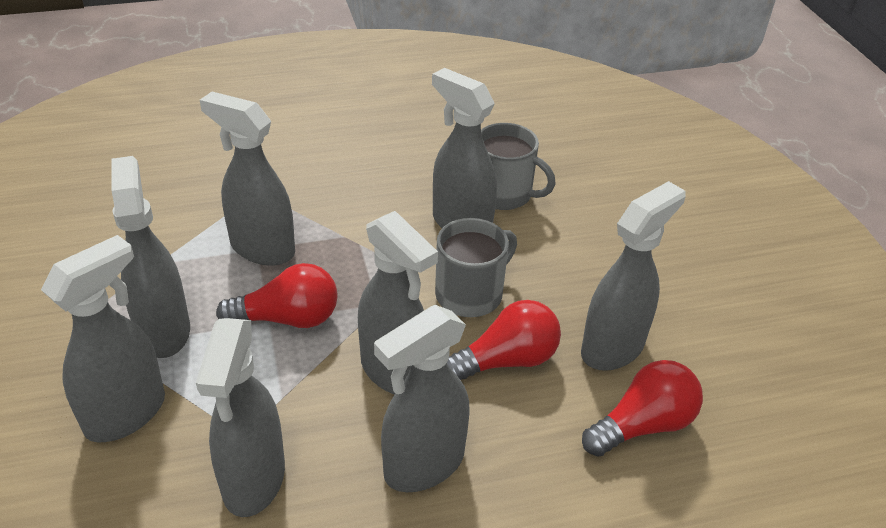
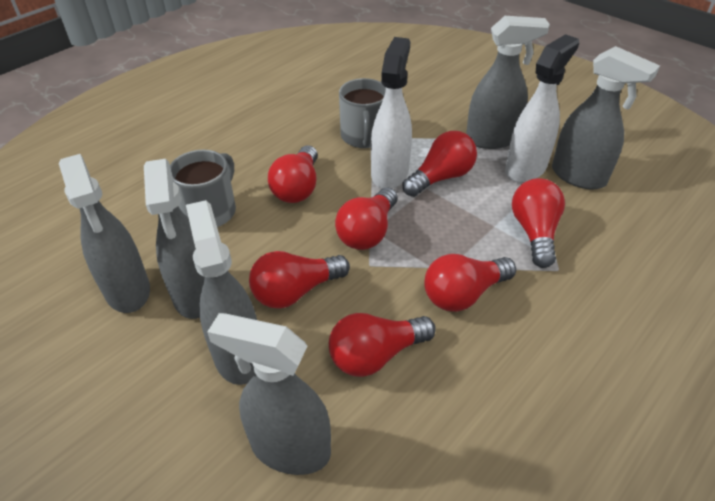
grey spray bottle: [41,235,165,442] [112,156,190,358] [196,318,285,517] [200,92,295,266] [358,211,438,395] [374,305,470,492] [432,68,497,228] [581,181,686,371] = 8 -> [59,154,150,313] [144,159,205,319] [186,200,257,385] [207,313,331,475] [466,16,550,149] [552,46,660,190] = 6
red light bulb: [216,263,338,328] [447,300,561,380] [582,360,703,457] = 3 -> [249,251,350,309] [268,145,318,203] [329,313,436,377] [335,187,397,250] [403,131,477,197] [424,254,516,312] [512,178,565,268] = 7
white spray bottle: none = 0 -> [371,37,412,189] [505,34,579,183] = 2

